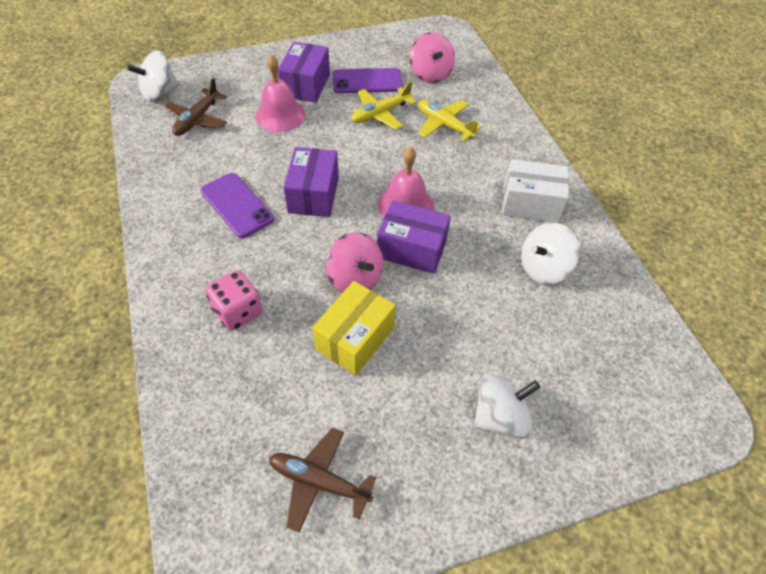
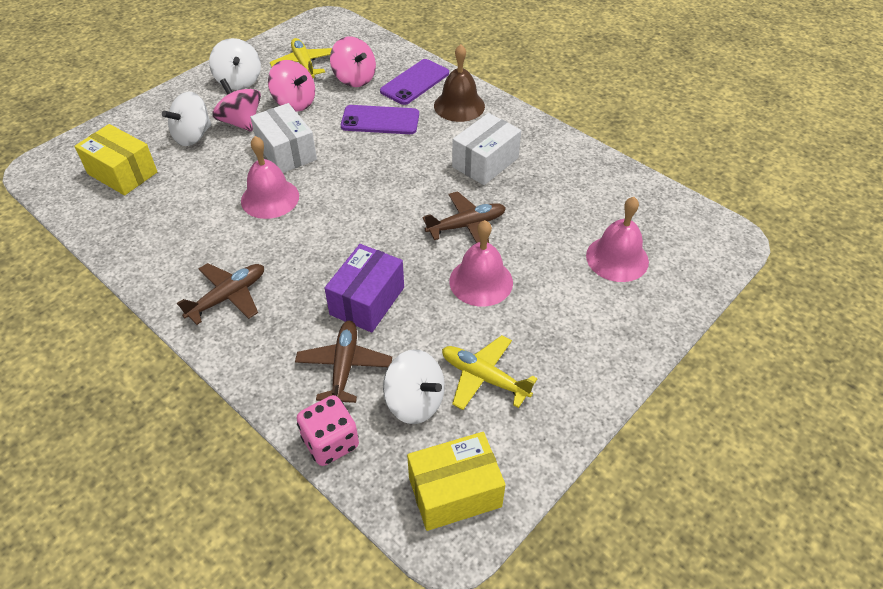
brown bell: none = 0 -> [434,44,485,122] = 1
brown plane: [164,78,227,136] [269,427,376,533] = 2 -> [177,263,264,325] [295,321,392,403] [423,191,506,243] = 3
pink bell: [255,55,306,132] [378,147,434,218] = 2 -> [241,136,299,219] [449,220,513,307] [586,197,649,282] = 3
pink spinning top: [326,232,383,293] [410,32,455,83] = 2 -> [212,79,261,132] [268,60,315,111] [330,36,376,87] = 3
purple box: [278,42,330,103] [283,147,339,217] [377,200,451,274] = 3 -> [325,244,404,332] = 1
white box: [502,159,569,223] = 1 -> [250,103,317,173] [452,113,521,185] = 2
yellow box: [312,281,396,375] = 1 -> [74,124,157,195] [407,432,506,531] = 2

